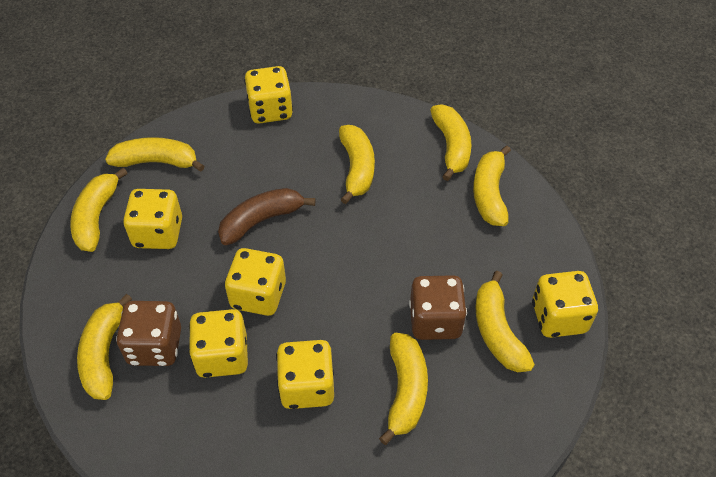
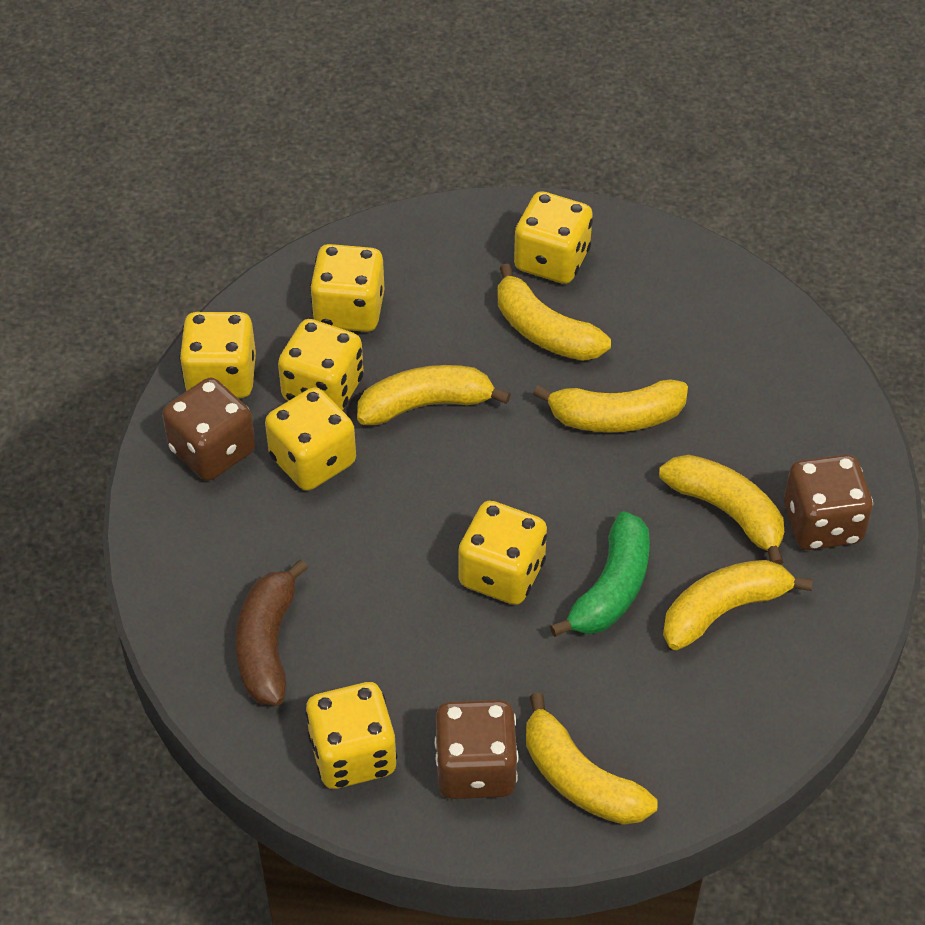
brown dice: [116,301,181,366] [409,275,467,340] = 2 -> [162,378,255,481] [435,700,519,799] [784,454,873,550] = 3
green banana: none = 0 -> [550,511,650,637] = 1
yellow banana: [70,168,128,252] [77,294,132,400] [105,137,205,172] [339,125,375,204] [379,333,428,445] [430,104,472,181] [473,145,511,226] [476,271,535,372] = 8 -> [357,365,511,425] [498,264,611,361] [526,693,658,825] [533,379,688,432] [659,455,784,565] [663,560,813,650] = 6
yellow dice: [123,189,182,249] [189,309,248,378] [225,248,286,316] [244,66,293,124] [276,340,334,409] [532,271,598,338] = 6 -> [179,312,256,398] [265,387,356,491] [278,319,363,411] [305,682,397,789] [310,244,384,332] [458,501,547,605] [514,191,593,284] = 7

